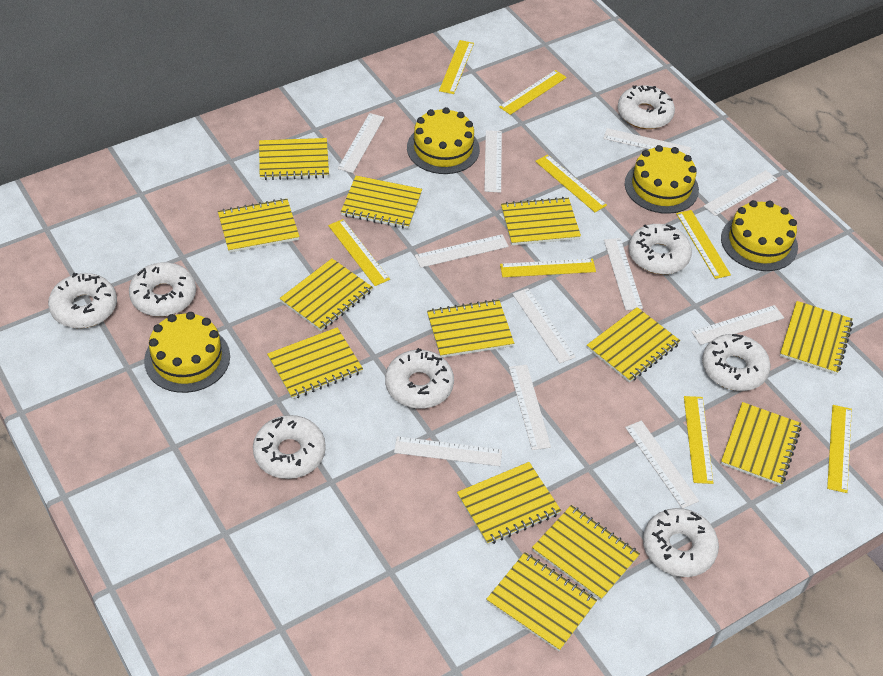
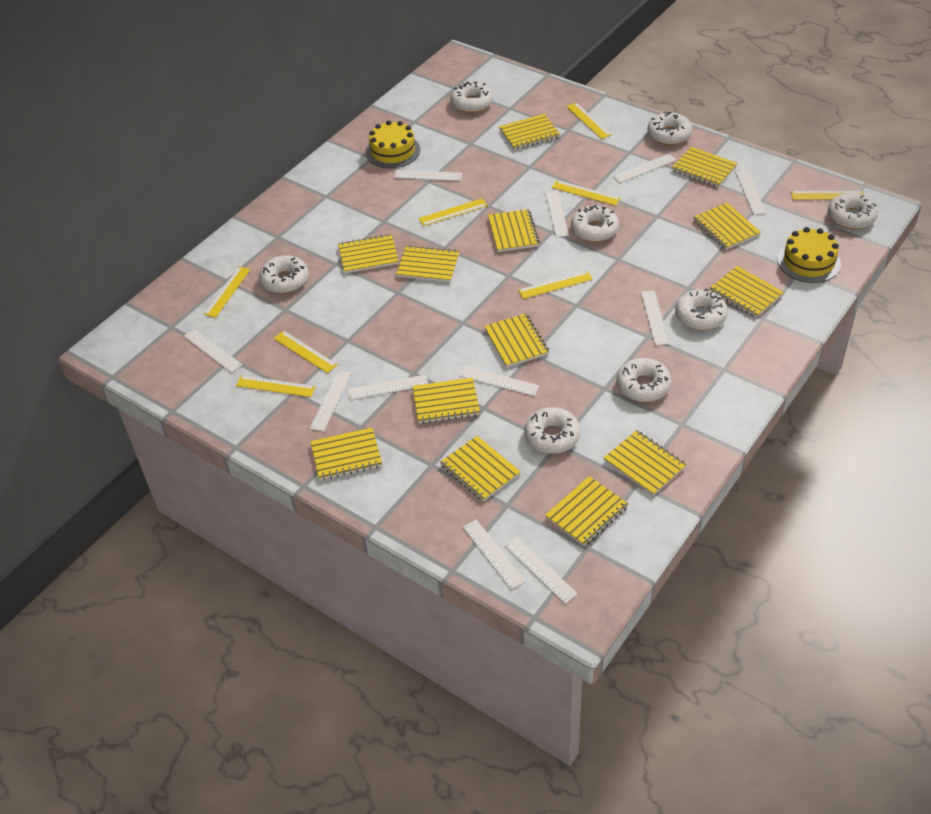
yellow cake: [144,312,230,393] [407,107,480,174] [625,145,699,214] [721,200,798,271] = 4 -> [366,120,420,168] [777,227,841,283] = 2

